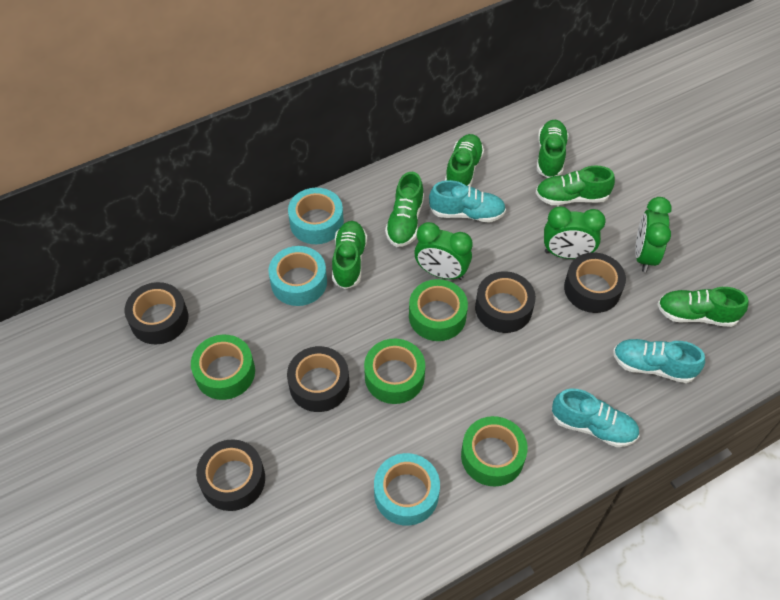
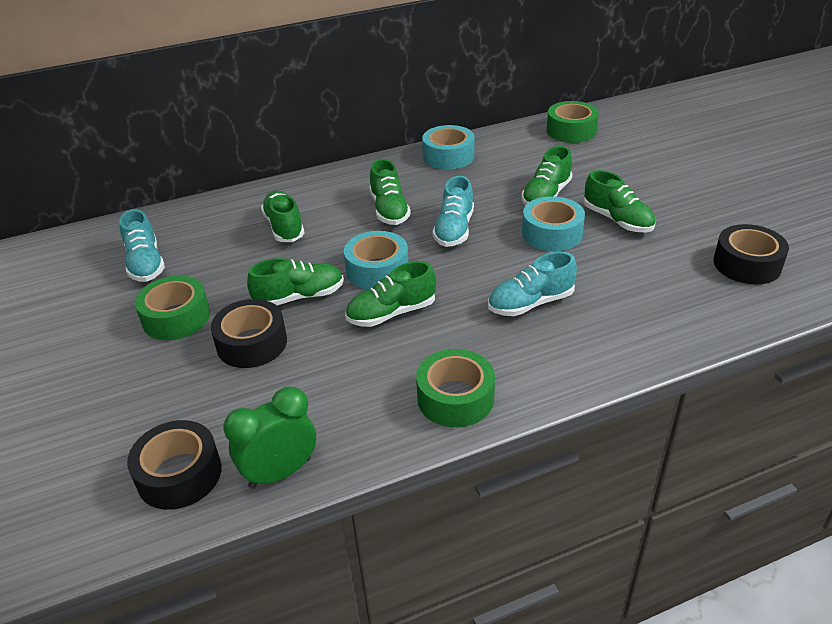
black tape: [125,282,188,344] [196,439,265,511] [287,346,349,412] [475,271,536,333] [564,253,626,313] = 5 -> [127,420,222,510] [211,299,287,368] [713,224,789,285] = 3
green clock: [414,222,473,280] [544,206,606,259] [635,197,672,272] = 3 -> [223,386,316,489] = 1
green tape: [191,335,255,400] [364,339,425,404] [409,279,468,341] [461,416,528,486] = 4 -> [135,275,210,340] [416,349,495,427] [547,101,599,143] = 3

